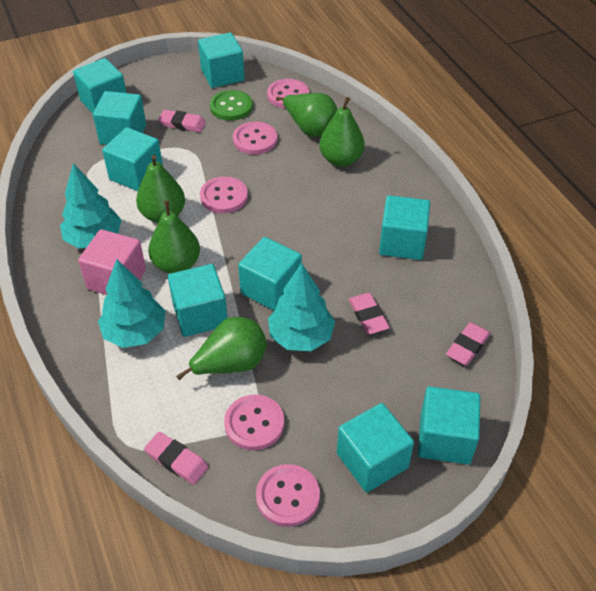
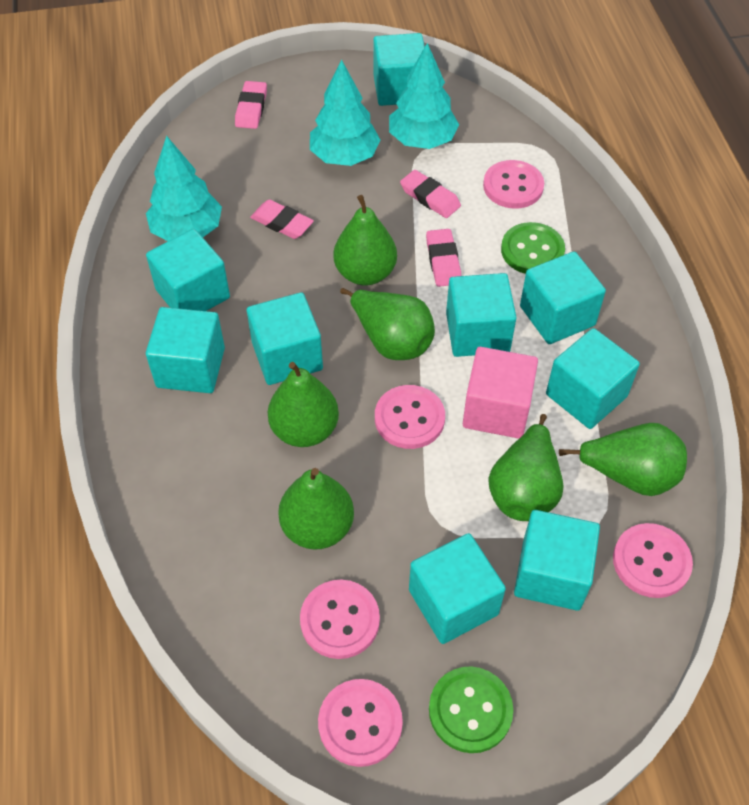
green button: [210,90,253,121] = 1 -> [429,667,514,753] [501,222,565,274] = 2
green pear: [136,155,185,223] [149,200,200,274] [176,317,267,380] [276,93,337,137] [319,97,365,167] = 5 -> [268,362,339,447] [278,468,354,550] [333,195,397,285] [340,288,435,360] [489,414,564,521] [559,423,687,496] = 6

